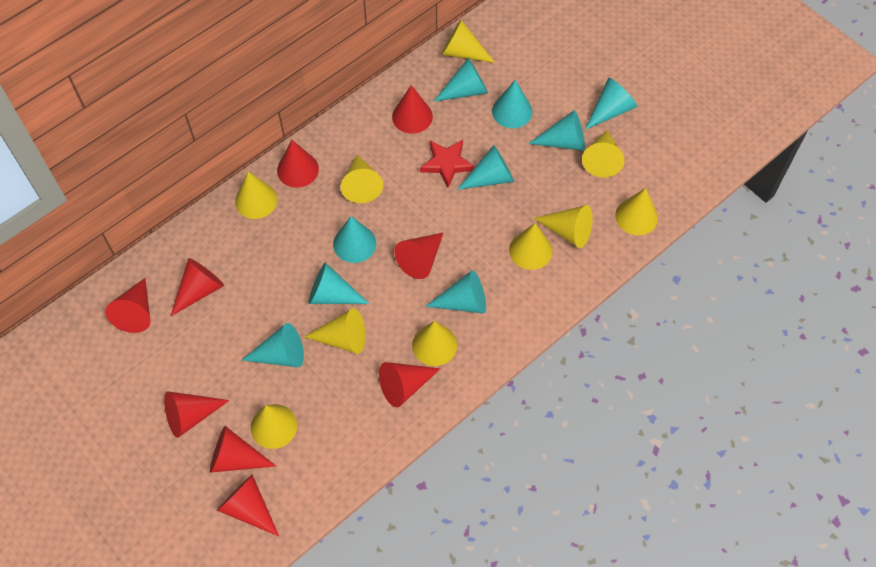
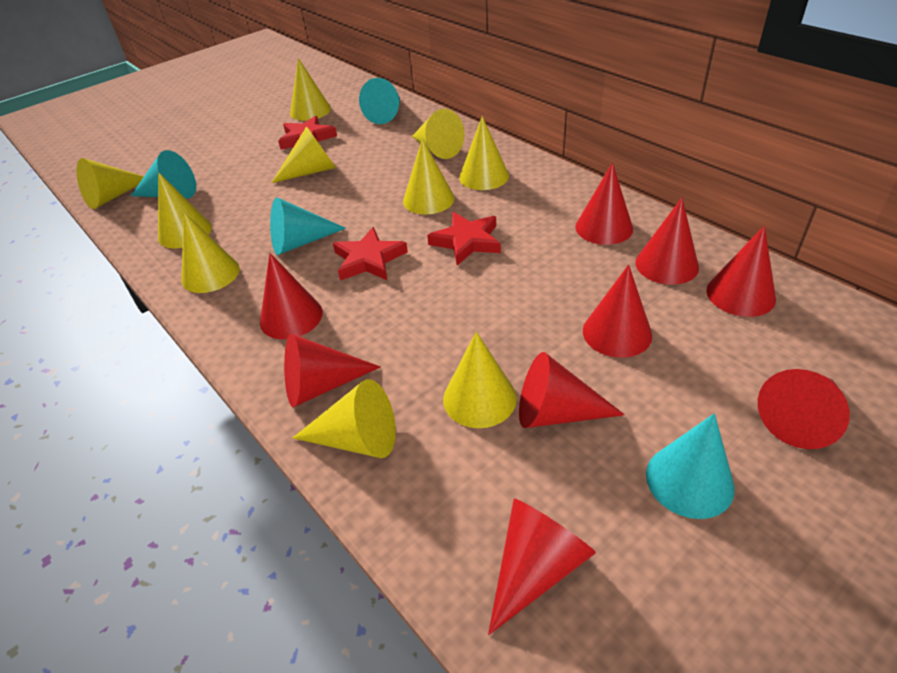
red star: [420,140,475,188] = 1 -> [278,116,337,150] [333,227,408,281] [427,212,501,265] = 3
turquoise cone: [242,323,304,367] [308,262,369,304] [333,216,376,263] [425,270,486,314] [433,58,488,102] [457,145,514,190] [492,80,532,128] [528,110,585,151] [585,78,637,130] = 9 -> [131,150,196,199] [270,197,346,255] [359,78,400,124] [646,413,735,519] = 4

